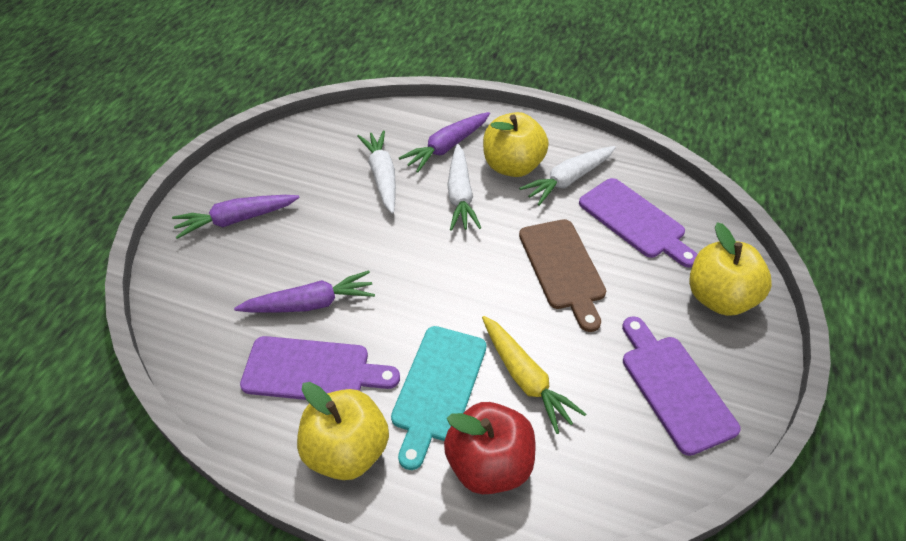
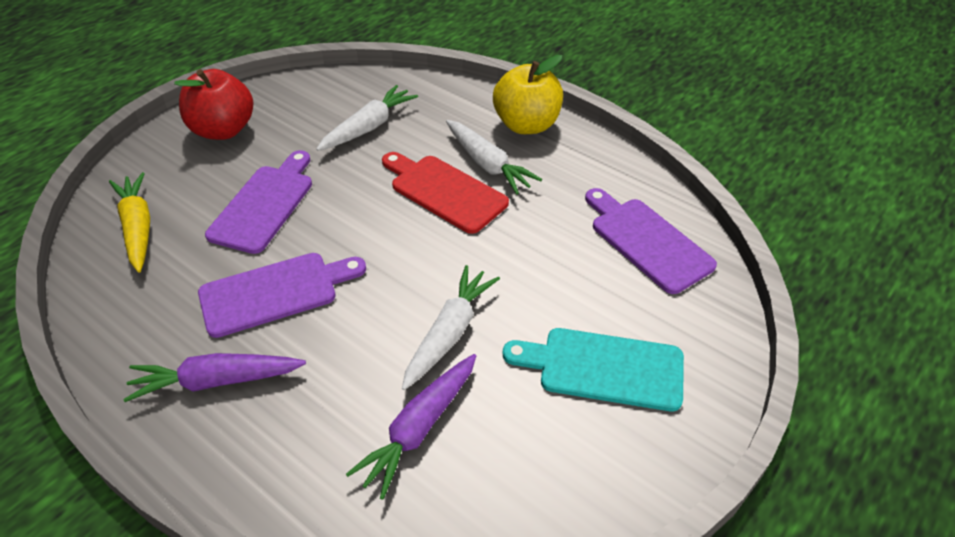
brown cutting board: [519,219,606,332] = 1 -> none = 0
purple carrot: [172,195,300,239] [234,271,375,313] [399,112,490,173] = 3 -> [123,353,306,402] [346,354,476,500] = 2
red cutting board: none = 0 -> [382,152,509,234] = 1
yellow apple: [297,382,389,480] [483,112,549,177] [689,222,772,316] = 3 -> [493,55,563,134] = 1

